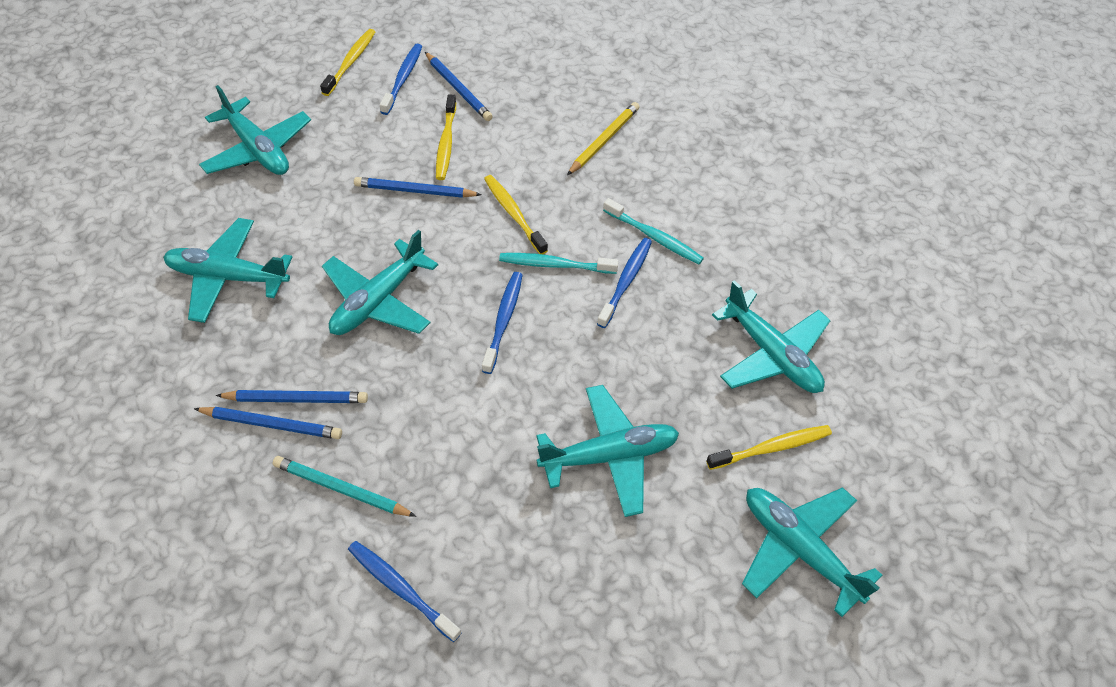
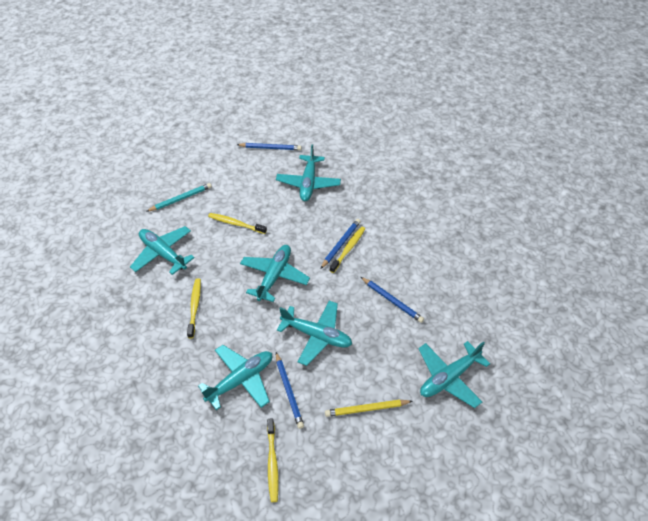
blue toothbrush: [348,541,461,642] [380,44,422,115] [482,272,523,374] [597,238,652,328] = 4 -> none = 0
turquoise toothbrush: [499,253,618,274] [603,198,704,264] = 2 -> none = 0

